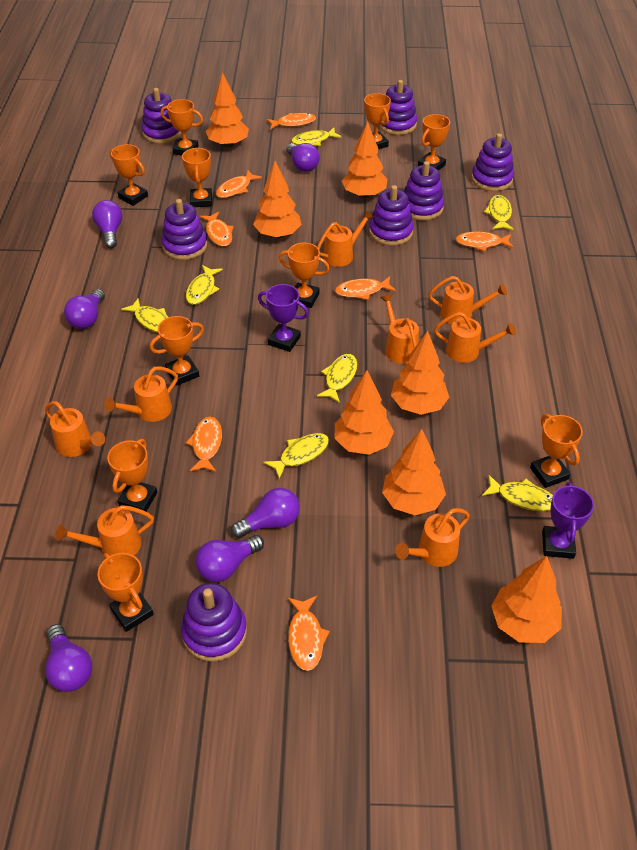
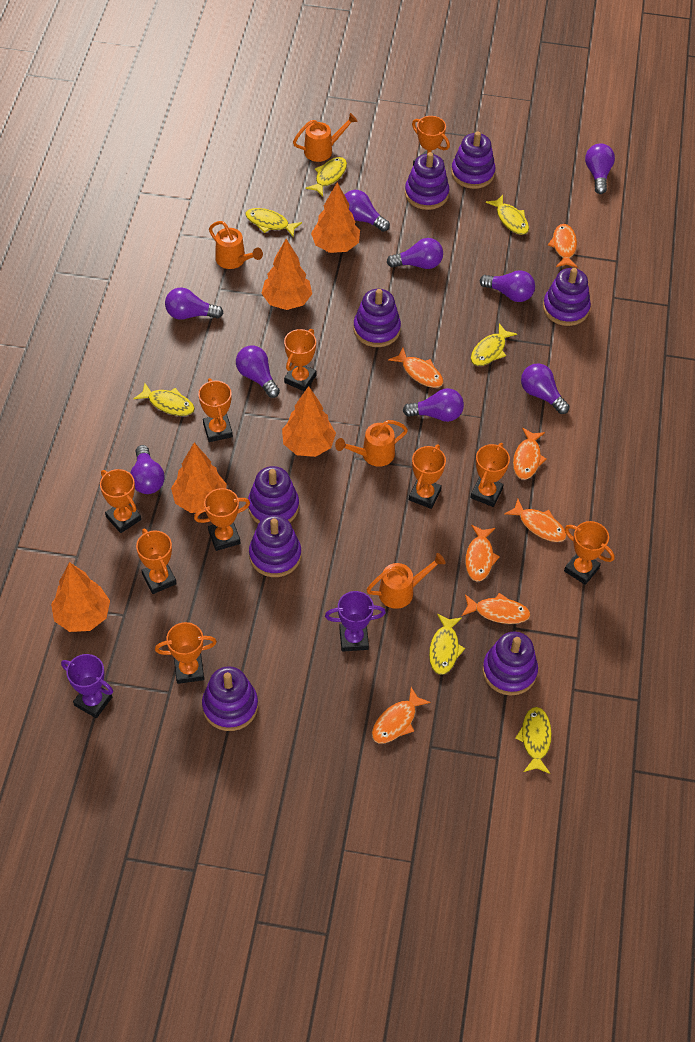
orange tree: [206,72,249,148] [253,161,301,238] [335,370,394,455] [342,121,387,198] [382,429,446,515] [391,331,449,415] [492,556,562,643] = 7 -> [51,562,110,632] [171,443,227,513] [261,239,312,310] [282,386,336,457] [311,182,360,253] = 5
orange watering can: [45,401,105,457] [55,505,154,556] [104,366,178,422] [317,210,374,267] [380,294,419,364] [395,508,470,567] [428,276,507,324] [434,312,516,363] = 8 -> [209,221,263,269] [293,113,358,162] [335,420,408,467] [366,553,446,609] = 4
purple light bulb: [45,624,92,692] [64,289,105,329] [92,200,123,248] [195,535,264,582] [231,488,300,538] [286,143,320,172] = 6 -> [130,445,165,494] [165,287,224,320] [236,346,280,398] [345,190,390,232] [387,238,443,269] [403,388,464,422] [480,270,535,302] [521,364,569,414] [585,143,615,194] = 9
purple stacking toy: [142,88,182,144] [161,199,207,260] [181,583,247,662] [369,185,414,246] [379,80,417,135] [404,161,444,221] [471,133,514,191] = 7 -> [202,666,258,731] [248,466,299,524] [249,515,301,577] [353,289,401,347] [405,152,449,210] [451,131,495,189] [482,632,538,696] [543,268,591,326] = 8

